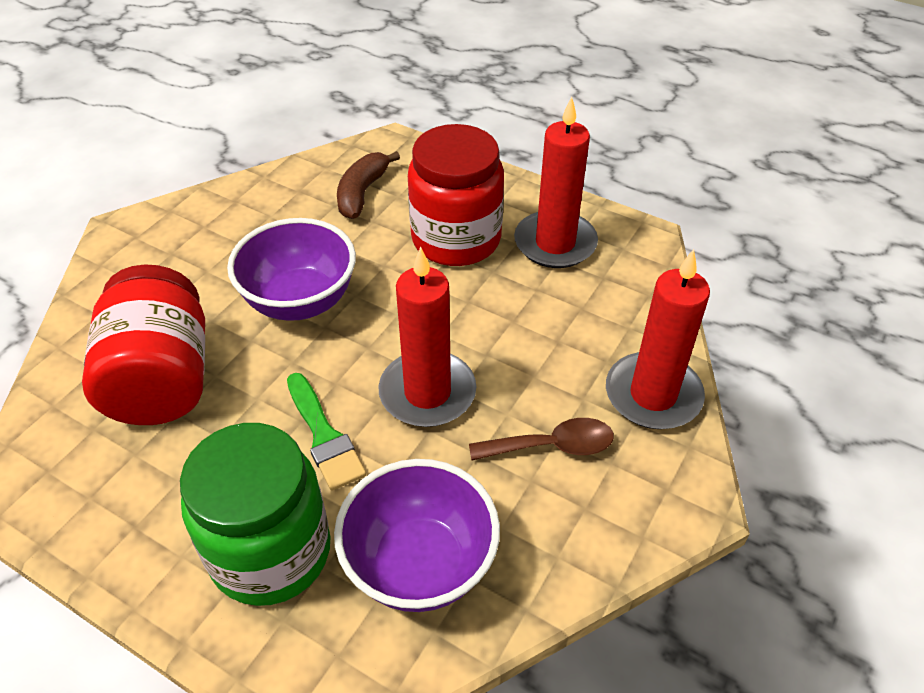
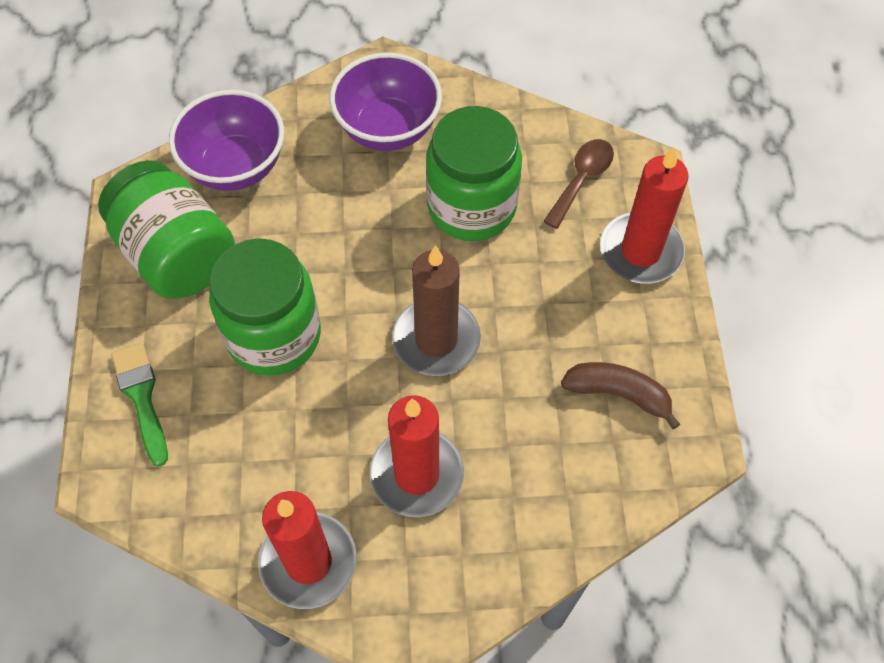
brown candle: none = 0 -> [392,245,481,376] = 1
green jar: [180,423,330,606] = 1 -> [98,160,235,299] [209,239,321,376] [426,106,522,241] = 3
red jar: [82,264,205,425] [408,124,504,266] = 2 -> none = 0

